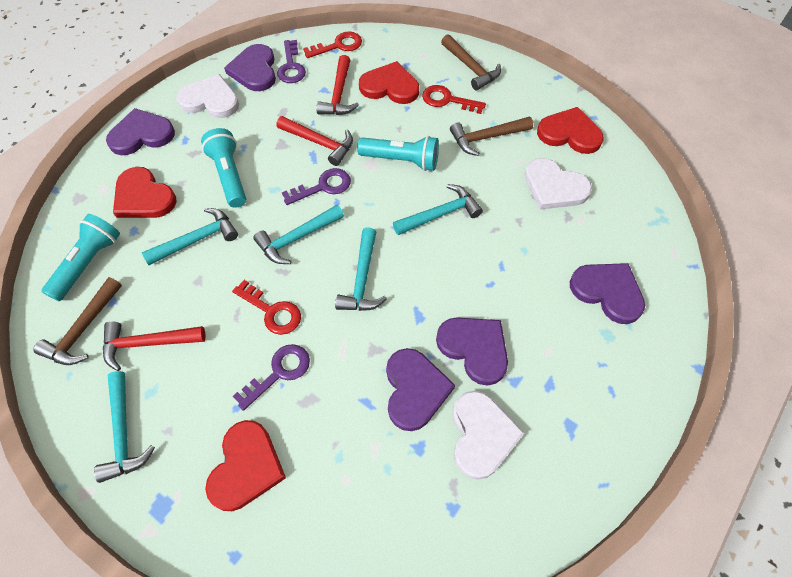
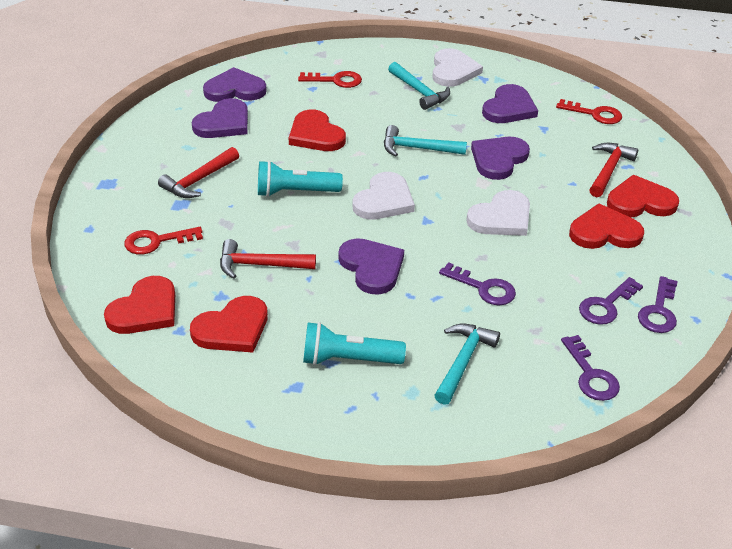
brown hammer: [33,277,122,365] [441,34,501,90] [450,117,533,156] = 3 -> none = 0
purple key: [233,344,310,411] [277,40,306,83] [282,168,351,205] = 3 -> [439,262,516,305] [561,335,620,401] [579,277,643,325] [638,276,678,333] = 4
red heart: [113,167,177,218] [205,420,286,511] [359,61,419,104] [537,107,604,154] = 4 -> [104,276,175,334] [190,296,268,353] [289,110,346,151] [569,203,644,249] [607,175,679,217] = 5
turquoise flashlight: [42,214,120,301] [201,128,246,208] [357,136,439,171] = 3 -> [258,160,343,197] [303,322,406,366] = 2
turquoise hammer: [94,371,155,483] [142,208,238,265] [253,205,344,264] [335,227,387,311] [393,184,483,235] = 5 -> [384,125,467,157] [388,62,450,110] [434,324,500,405] = 3

